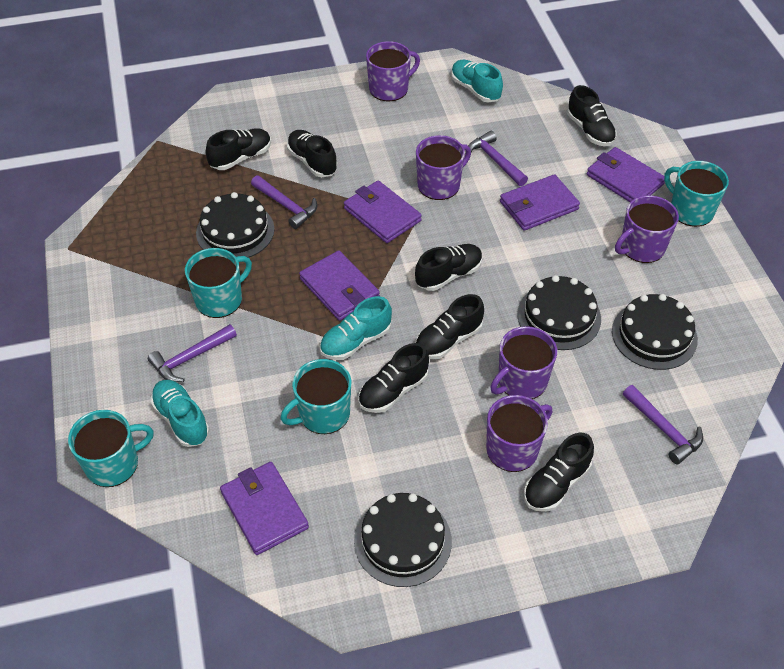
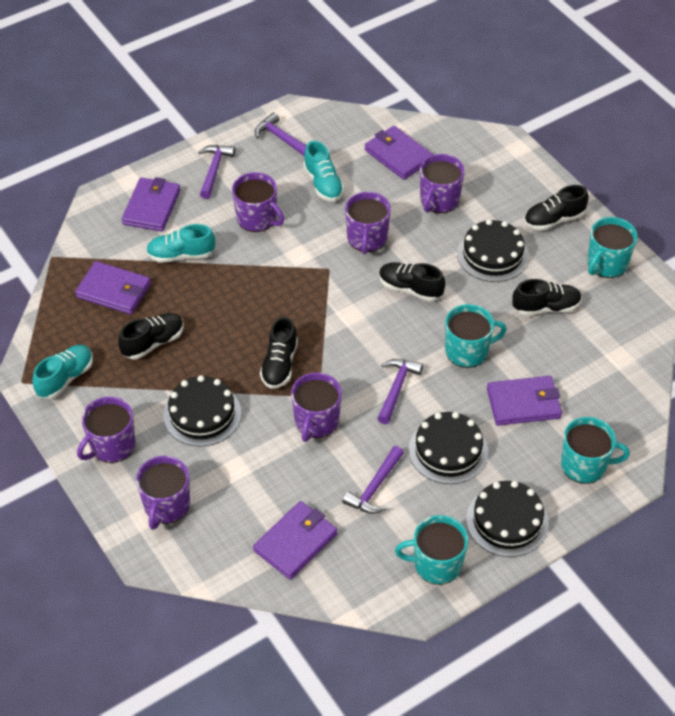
black shoe: [206,128,271,170] [287,130,337,177] [358,343,429,413] [415,244,483,291] [415,294,484,359] [524,432,594,512] [567,85,617,146] = 7 -> [118,313,184,359] [260,317,298,389] [379,262,446,301] [512,279,582,316] [524,185,589,230] = 5
purple mug: [366,41,420,102] [416,135,471,200] [486,395,553,472] [490,326,557,399] [615,195,679,263] = 5 -> [77,397,135,463] [136,456,190,530] [232,172,284,232] [291,373,342,442] [345,192,391,254] [420,154,465,213] = 6

